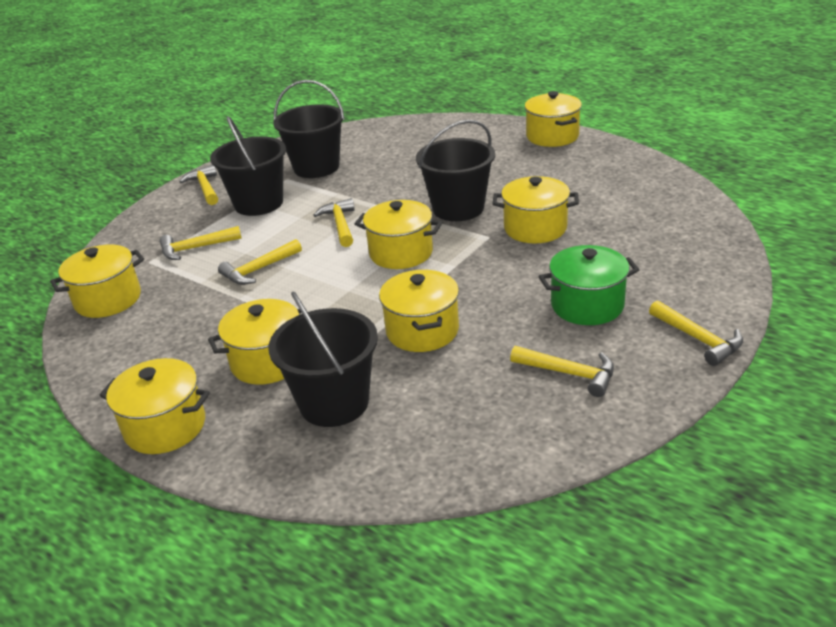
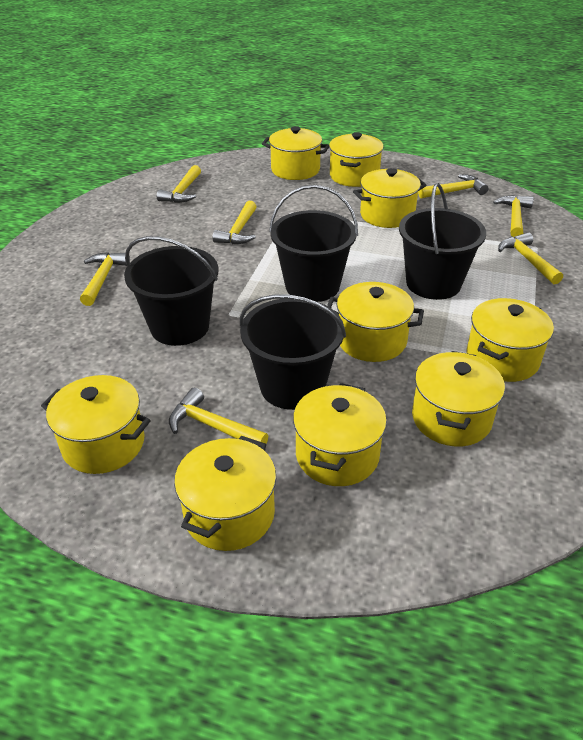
green pot: [538,245,639,325] = 1 -> none = 0
yellow hammer: [159,226,242,260] [179,165,218,205] [218,239,302,285] [313,198,355,247] [510,346,614,397] [649,301,743,366] = 6 -> [80,252,130,306] [157,165,201,203] [169,388,268,444] [212,201,257,244] [418,174,488,199] [493,195,534,237] [498,232,563,284] = 7
yellow pot: [50,245,144,318] [99,358,210,454] [208,299,302,385] [355,200,442,269] [379,270,459,352] [493,176,579,243] [525,91,582,147] = 7 -> [41,375,151,474] [174,436,276,551] [262,126,329,180] [293,383,387,486] [327,282,424,362] [329,132,384,187] [353,168,427,228] [412,351,505,446] [467,298,554,382] = 9

